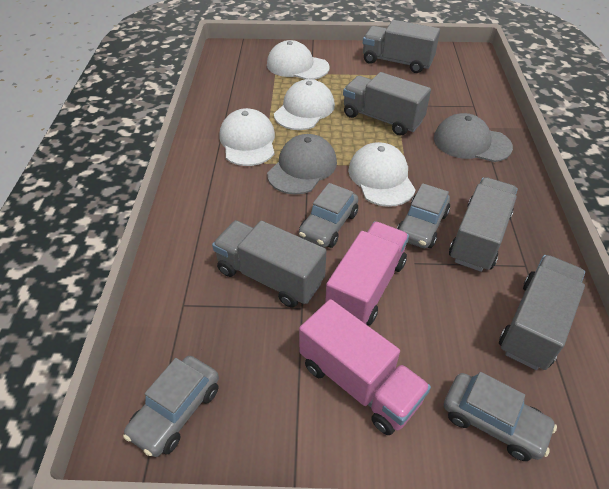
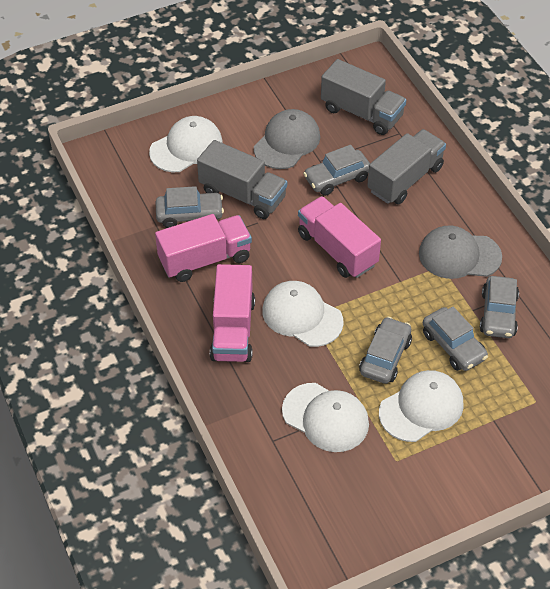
grey car: [123,356,219,457] [299,183,358,248] [397,183,450,248] [444,372,557,461] = 4 -> [156,186,224,228] [303,145,370,196] [359,317,412,384] [423,306,488,371] [480,276,519,338] = 5
grey truck: [212,221,326,308] [343,72,431,136] [363,20,440,73] [449,177,518,272] [499,255,585,370] = 5 -> [197,140,287,219] [321,59,406,135] [367,129,446,204] = 3
pink truck: [299,299,431,435] [325,222,409,326] = 2 -> [155,214,252,282] [210,264,255,362] [298,196,381,278] = 3

